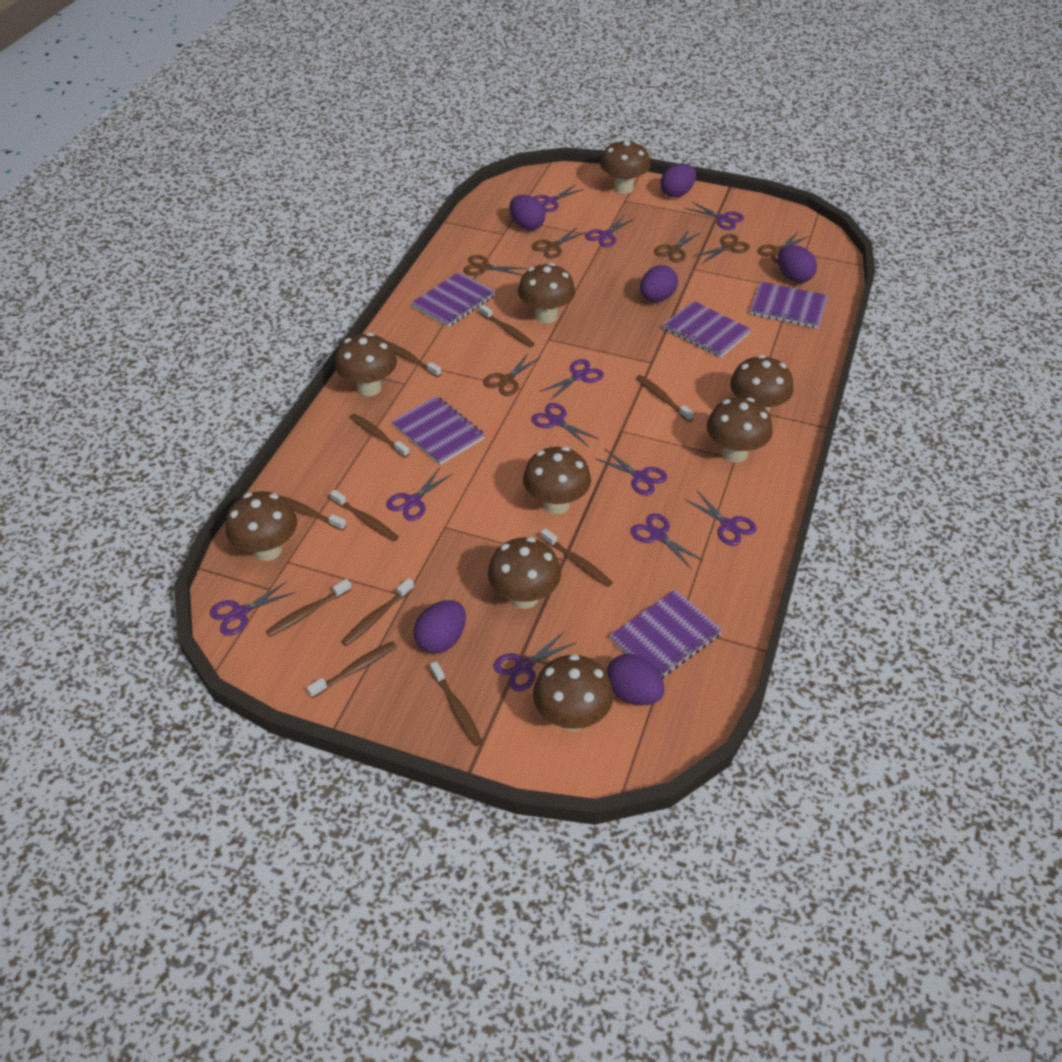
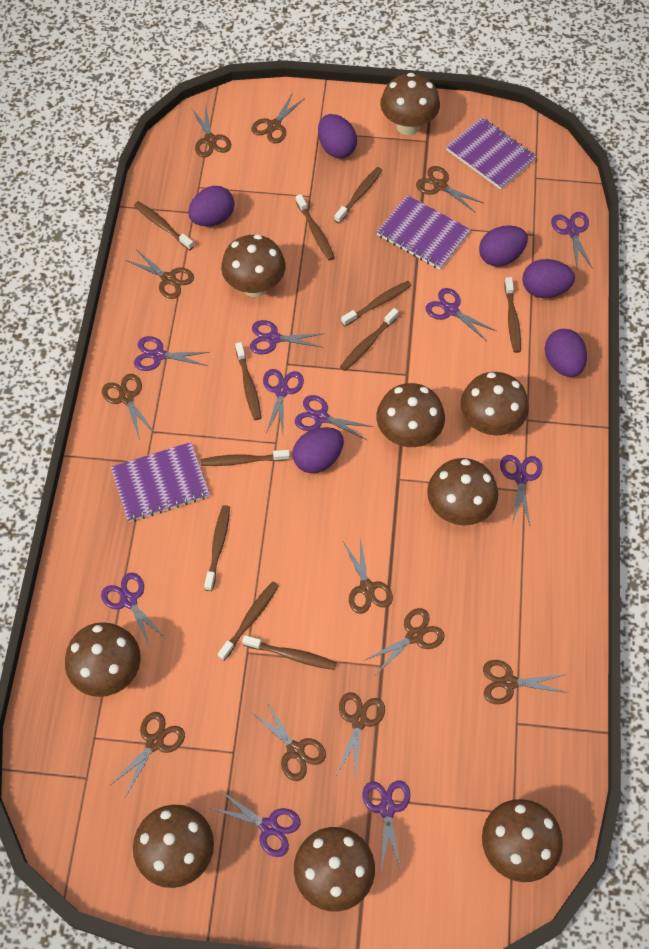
brown scissors: [463,255,527,276] [483,352,541,396] [532,227,586,259] [654,229,701,263] [692,234,750,264] [757,232,809,263] = 6 -> [102,374,155,440] [111,712,185,796] [126,249,194,299] [192,106,231,158] [251,93,305,144] [253,700,326,781] [337,692,385,776] [343,538,393,614] [365,608,445,674] [416,166,483,212] [483,660,568,704] = 11
purple notebook: [392,396,485,465] [411,272,496,327] [610,590,723,679] [663,301,751,358] [750,282,828,329] = 5 -> [111,442,210,522] [377,195,471,269] [446,117,537,190] = 3
purple scissors: [210,581,295,636] [386,467,452,521] [493,631,577,691] [531,403,599,447] [534,184,584,212] [539,359,604,400] [585,215,634,247] [594,448,667,495] [630,513,704,570] [685,201,744,230] [685,491,757,546] = 11 -> [101,573,165,647] [134,336,210,371] [211,790,300,857] [250,320,324,355] [263,369,304,434] [295,395,373,440] [363,780,410,870] [425,288,496,341] [500,455,542,525] [551,212,593,269] = 10

